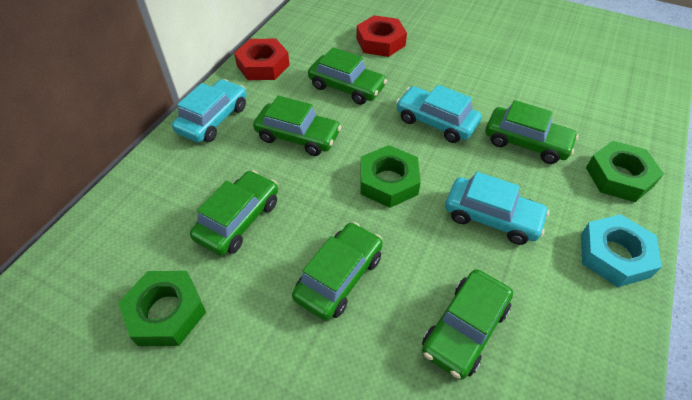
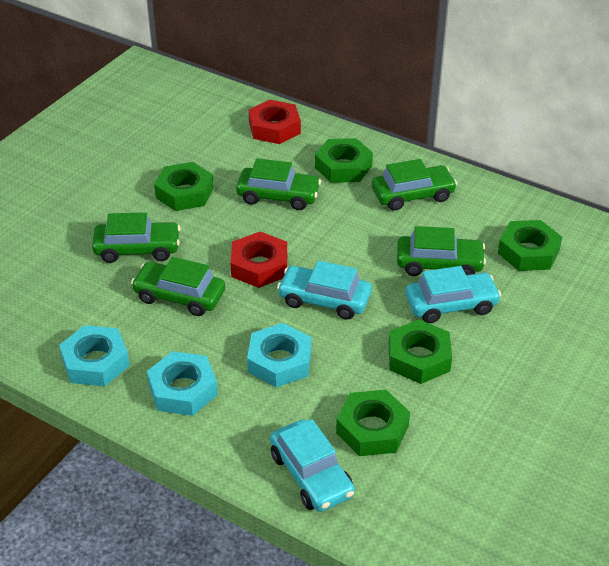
green car: [190,170,278,256] [253,96,341,156] [292,222,383,321] [308,47,387,105] [422,269,513,380] [486,100,578,164] = 6 -> [92,212,180,263] [131,257,225,316] [236,158,321,210] [372,159,457,211] [397,226,486,276] = 5
green nut: [118,271,206,346] [360,145,421,208] [586,141,664,202] = 3 -> [154,162,214,211] [315,138,373,183] [336,390,410,456] [389,319,452,384] [498,220,562,271] = 5
turquoise nut: [581,214,662,287] = 1 -> [59,325,130,386] [147,351,218,416] [247,323,311,387] = 3

